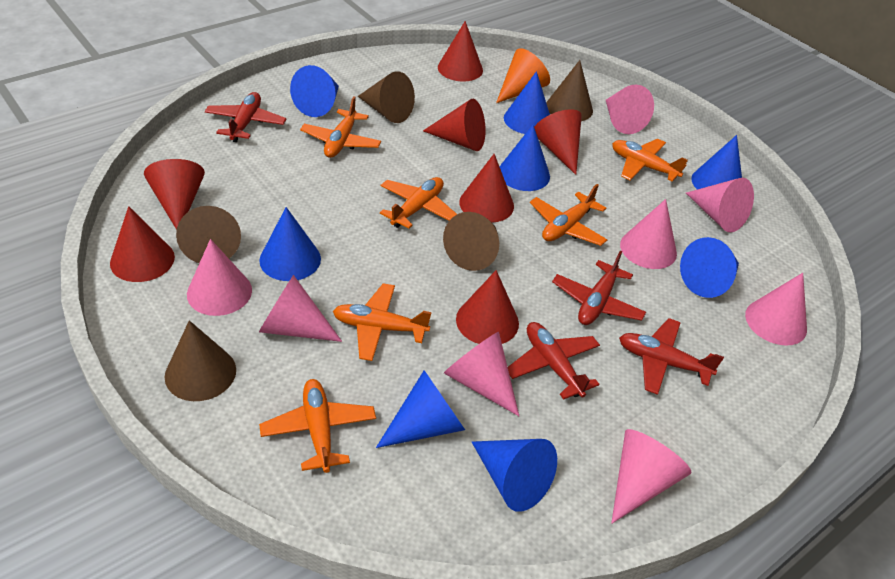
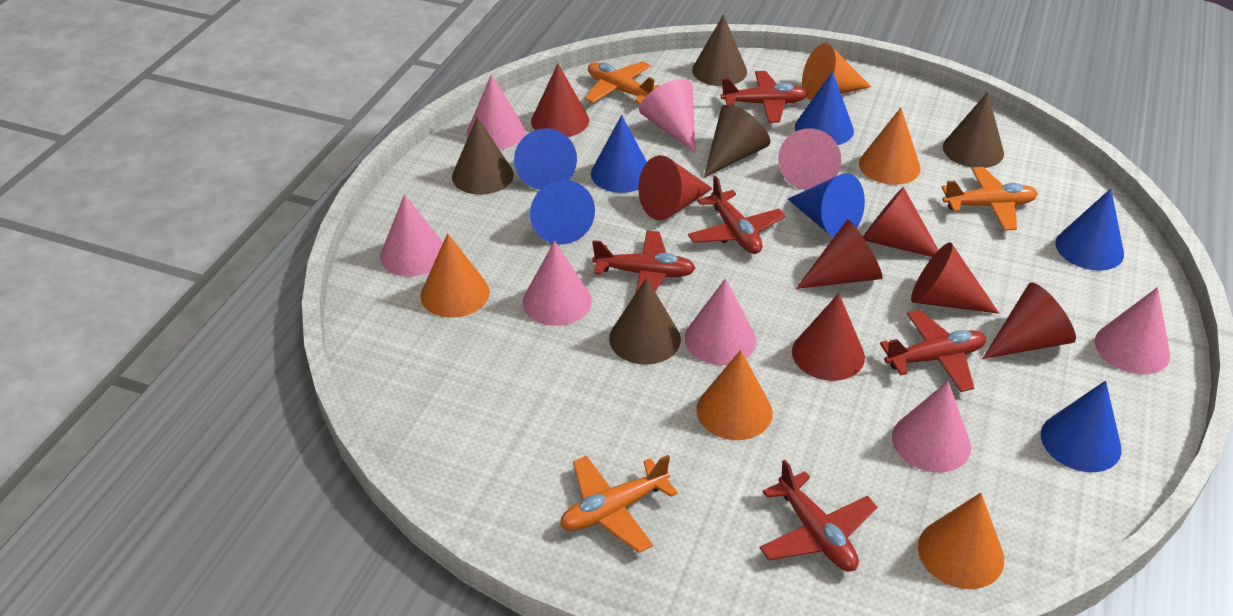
blue cone: [259,207,321,281] [290,65,339,117] [376,370,465,448] [472,439,557,512] [500,125,550,191] [504,71,550,134] [680,237,739,298] [691,135,742,189] = 8 -> [514,128,577,190] [530,180,595,244] [591,115,647,193] [788,173,865,238] [795,71,854,145] [1041,381,1122,472] [1055,189,1124,271] = 7
orange cone: [496,48,550,103] = 1 -> [420,233,490,318] [696,350,773,440] [802,43,871,100] [859,108,921,185] [918,493,1004,589] = 5
orange plane: [259,379,376,473] [300,96,381,158] [333,283,432,361] [380,177,457,229] [530,184,607,246] [612,139,688,182] = 6 -> [560,455,678,553] [584,61,659,103] [942,167,1038,231] = 3
red plane: [205,92,286,142] [508,322,600,400] [552,251,646,325] [619,318,724,395] = 4 -> [592,231,696,292] [688,176,785,254] [721,71,808,123] [759,460,878,571] [880,310,986,392] = 5

